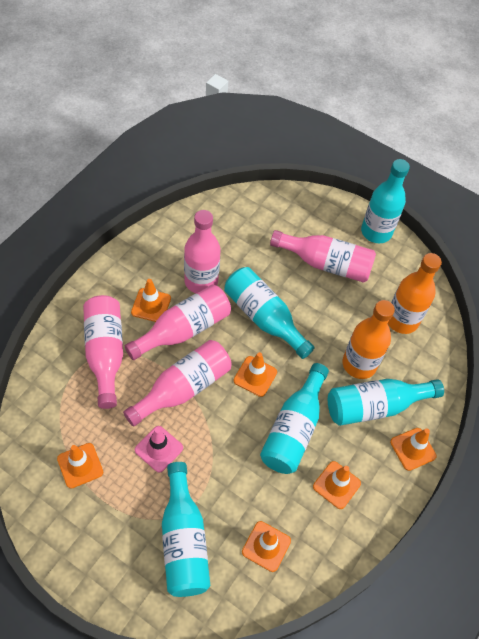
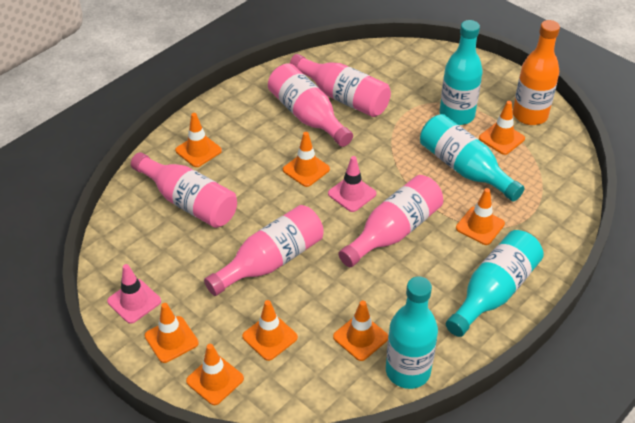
orange bottle: [343,300,395,379] [388,253,442,334] = 2 -> [513,20,560,125] = 1
orange traffic cone: [57,443,103,489] [131,279,171,322] [233,352,277,397] [242,521,291,572] [313,461,361,509] [390,428,437,471] = 6 -> [145,303,199,363] [175,113,222,167] [186,344,244,405] [242,300,298,361] [283,132,330,187] [333,300,388,361] [456,188,505,245] [479,101,525,155] = 8
pink traffic cone: [135,426,183,473] = 1 -> [107,264,161,324] [328,156,376,212] = 2
turquoise bottle: [162,462,210,597] [224,267,315,359] [260,363,329,474] [328,379,444,426] [361,159,410,243] = 5 -> [386,276,438,389] [420,114,524,202] [440,20,483,125] [446,230,544,337] = 4

